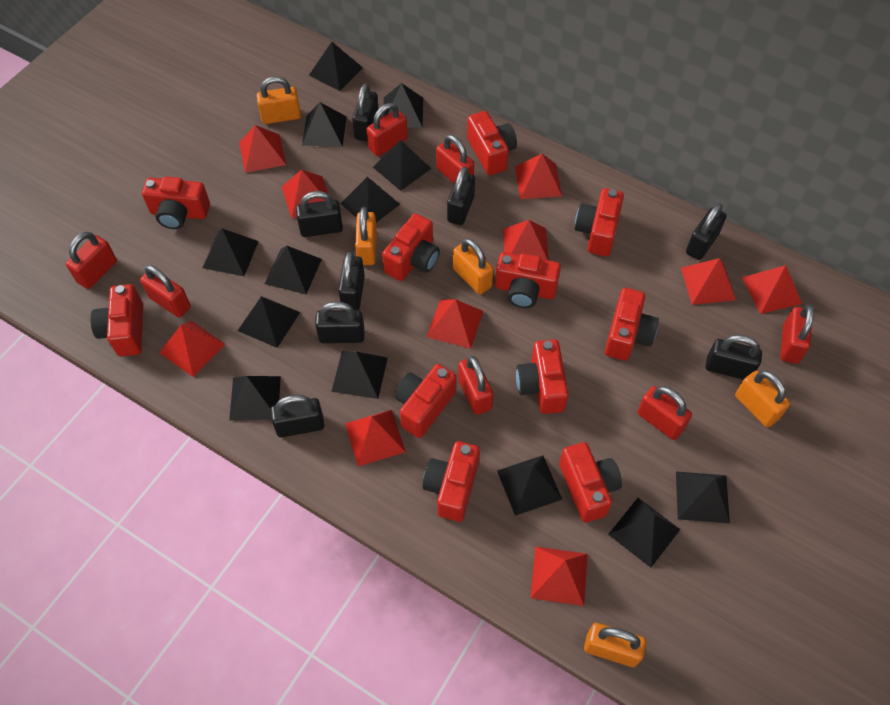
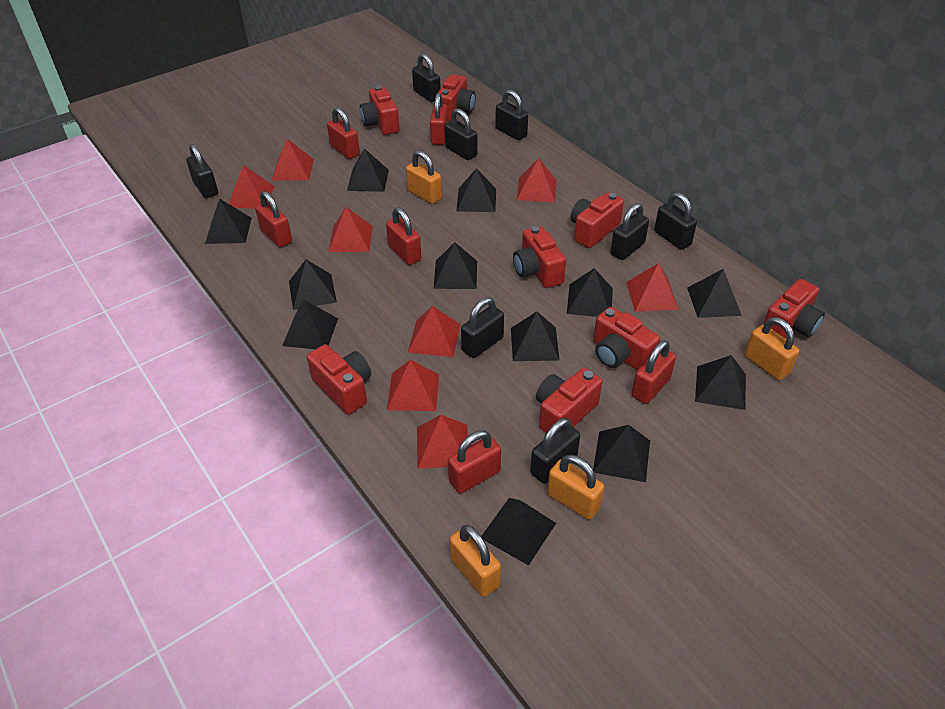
black pyramid: [203,228,259,276] [229,376,281,421] [238,296,300,348] [265,246,322,294] [302,102,347,147] [309,42,363,91] [331,351,388,399] [341,177,400,222] [373,140,431,191] [383,83,423,127] [497,455,562,516] [608,498,680,568] [676,472,730,523] = 13 -> [205,199,252,244] [282,300,338,349] [289,260,337,310] [347,149,389,192] [434,242,477,289] [457,168,496,212] [481,498,556,565] [511,312,560,361] [567,268,613,317] [593,425,650,482] [687,269,742,318] [695,355,746,410] = 12
orange padlock: [256,76,301,124] [355,207,377,265] [453,238,494,294] [584,623,646,667] [735,371,790,427] = 5 -> [406,150,442,204] [449,525,501,597] [547,455,604,520] [745,317,799,380] = 4
red camera: [90,284,143,356] [142,177,210,229] [382,213,440,281] [394,364,457,438] [422,441,480,522] [467,111,517,175] [495,252,561,308] [516,339,569,414] [559,442,622,523] [575,188,624,256] [605,288,659,361] = 11 -> [307,344,371,414] [360,86,400,135] [438,74,476,121] [513,226,566,288] [536,368,602,433] [571,192,624,248] [593,307,660,370] [763,279,825,338] = 8
red padlock: [66,232,117,289] [140,265,191,318] [366,103,408,156] [436,134,474,183] [458,356,493,415] [637,386,692,440] [780,304,814,364] = 7 -> [255,191,292,247] [327,107,360,159] [386,207,421,265] [430,93,448,145] [448,431,501,493] [631,340,676,404] = 6
red pyramid: [159,321,225,377] [239,125,286,173] [282,169,329,219] [345,410,406,466] [426,299,483,349] [503,220,549,260] [515,154,562,199] [530,547,588,606] [681,258,736,305] [742,265,802,314] = 10 -> [229,165,275,209] [272,139,314,181] [329,207,373,252] [387,360,439,411] [408,306,460,357] [417,415,468,469] [517,158,556,202] [626,263,679,312] = 8

